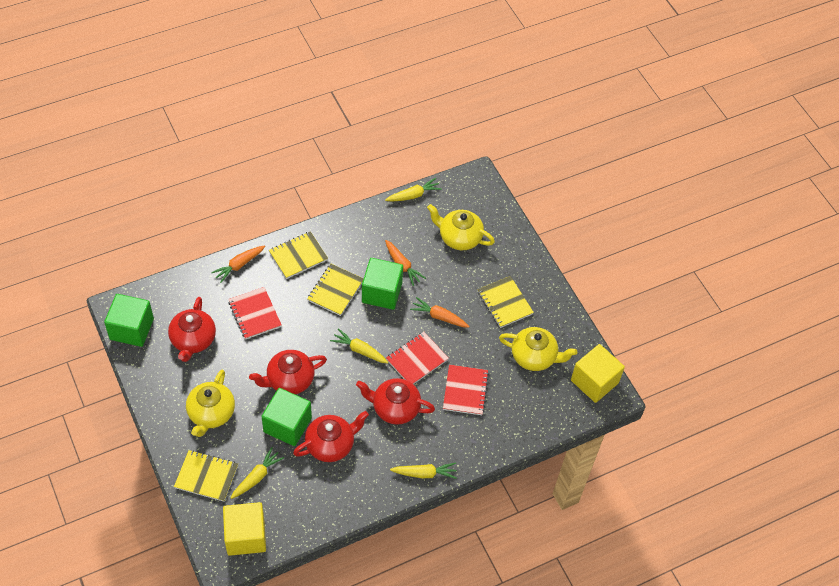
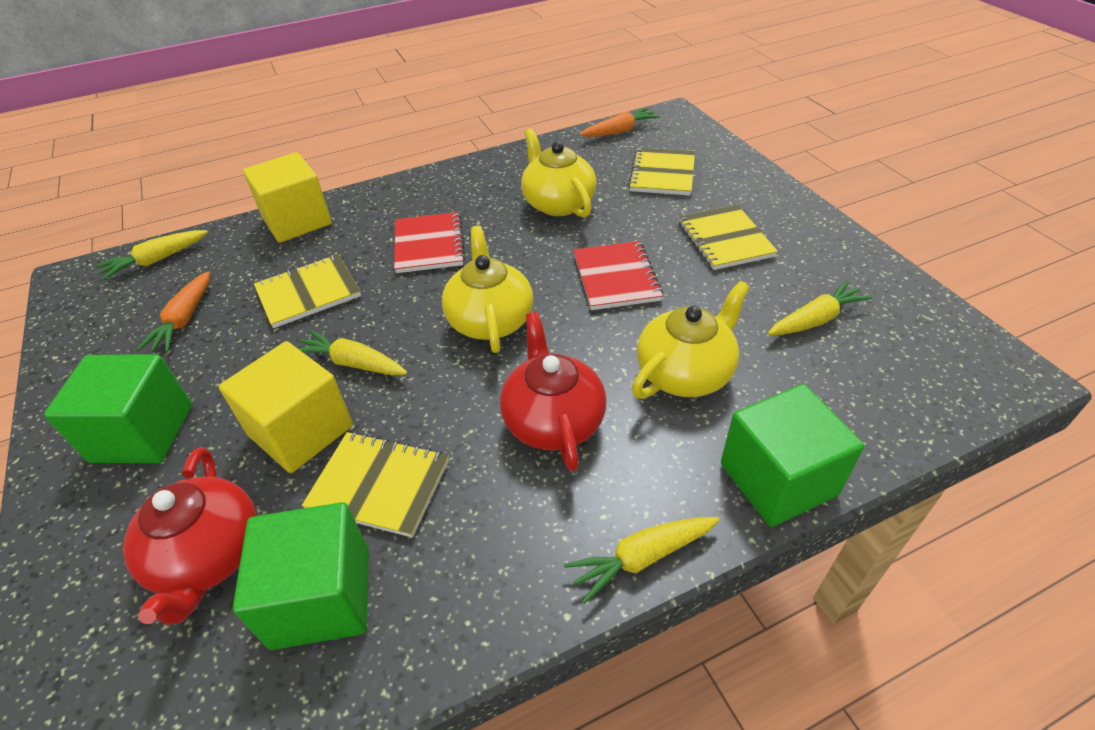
orange carrot: [211,245,265,283] [385,240,426,286] [410,297,470,328] = 3 -> [137,271,210,352] [579,107,660,137] = 2
red notebook: [228,287,282,339] [386,332,449,384] [443,365,489,415] = 3 -> [394,212,465,273] [573,241,663,310] = 2
red teapot: [168,297,216,362] [249,350,327,394] [293,411,369,462] [356,378,435,425] = 4 -> [123,447,257,625] [500,312,606,471] = 2

